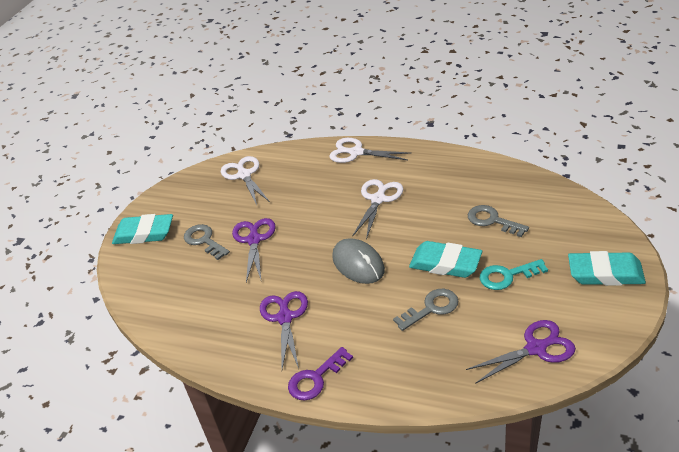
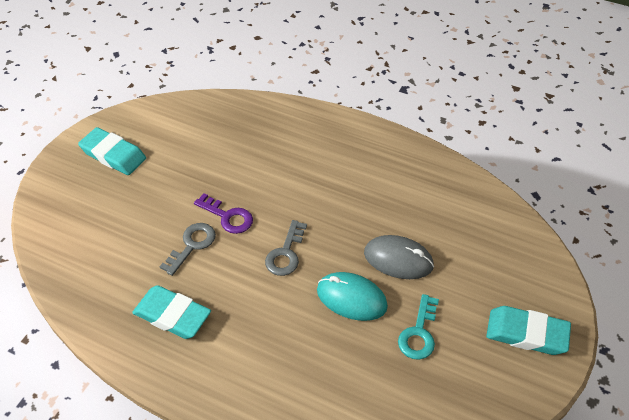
grey key: [184,224,230,260] [393,289,458,331] [468,205,529,237] = 3 -> [160,223,216,276] [265,220,307,276] = 2
purple scissors: [232,218,276,282] [260,291,308,369] [466,320,576,384] = 3 -> none = 0
turquoise mouse: none = 0 -> [317,272,388,321] = 1
white scissors: [221,156,270,205] [329,138,411,163] [352,179,403,240] = 3 -> none = 0

